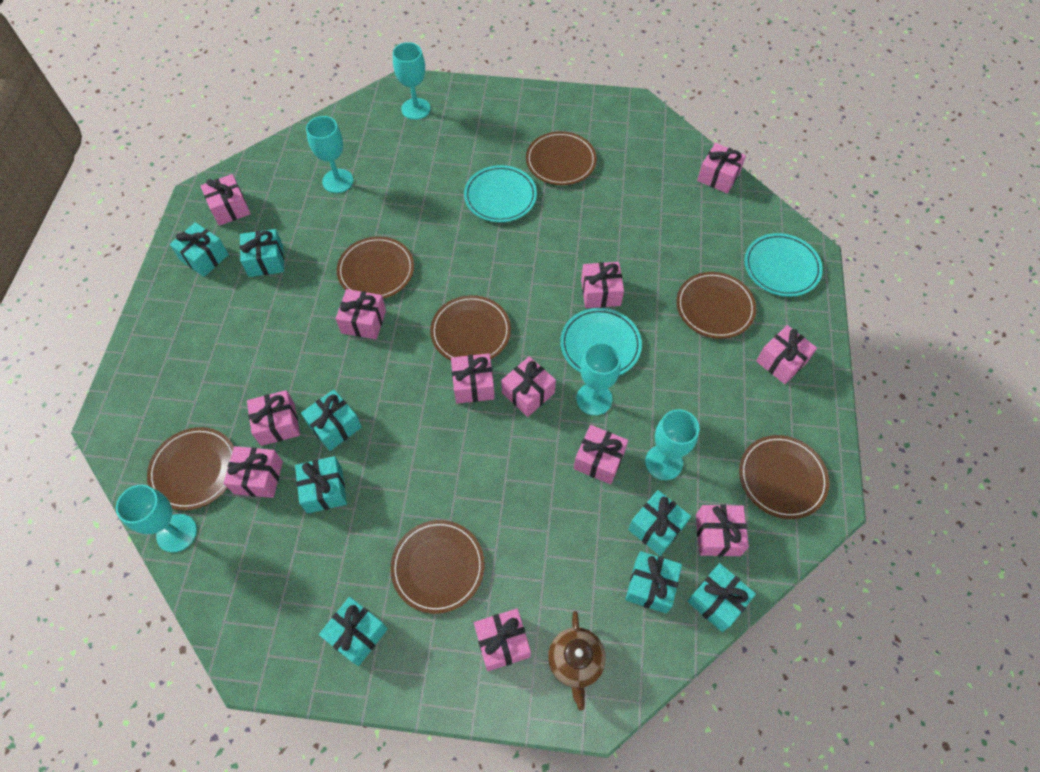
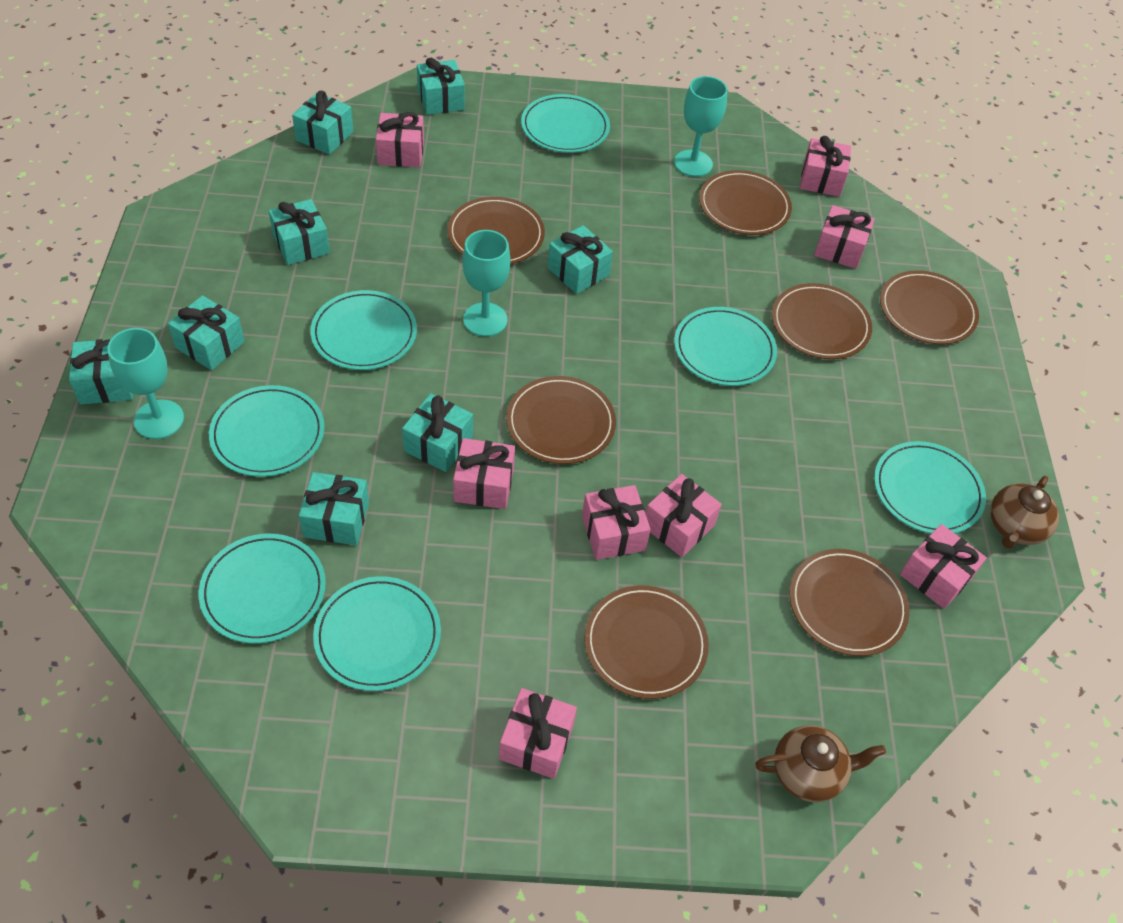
brown teapot: [548,611,606,710] = 1 -> [755,725,886,802] [990,476,1059,548] = 2
pink gift: [200,174,251,226] [223,446,283,498] [247,390,300,446] [336,289,386,339] [451,353,495,404] [474,609,531,671] [501,356,556,417] [574,425,628,484] [581,262,624,308] [696,505,749,556] [697,143,746,193] [756,325,817,384] = 12 -> [376,112,424,167] [453,438,515,509] [499,688,577,779] [582,485,651,560] [646,474,722,557] [800,136,851,197] [814,205,875,269] [900,524,987,609] = 8
turquoise goblet: [116,485,197,553] [306,116,353,193] [393,42,431,120] [576,342,621,416] [645,409,700,480] = 5 -> [107,328,184,439] [462,230,511,337] [674,76,728,177] = 3
turquoise plate: [464,165,537,222] [560,308,642,375] [744,233,823,297] = 3 -> [199,534,326,643] [209,385,325,477] [310,290,417,370] [313,576,441,691] [521,94,610,153] [674,307,777,386] [874,441,986,534] = 7

